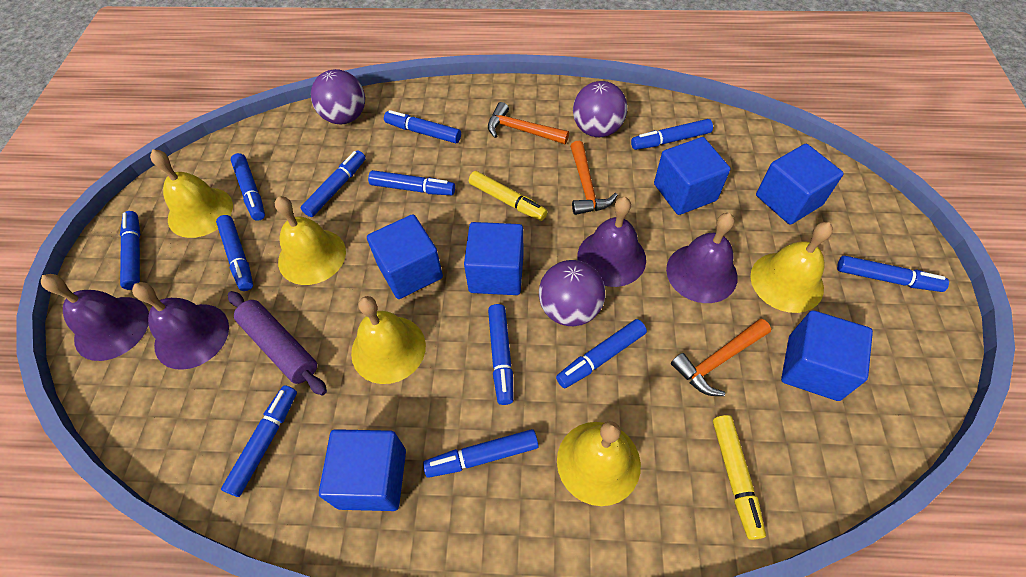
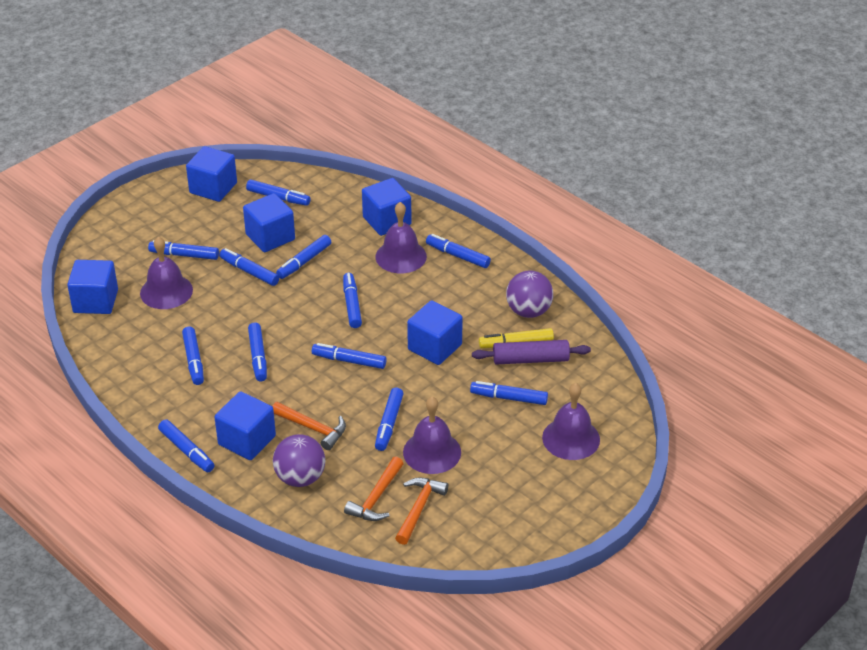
purple ball: [311,69,365,124] [539,260,605,326] [573,81,627,137] = 3 -> [273,434,325,487] [506,271,553,318] = 2
yellow bell: [150,149,233,238] [275,196,346,285] [351,296,426,384] [557,421,641,506] [750,222,833,313] = 5 -> none = 0
yellow marker: [469,171,548,221] [713,415,766,540] = 2 -> [479,328,554,348] = 1

